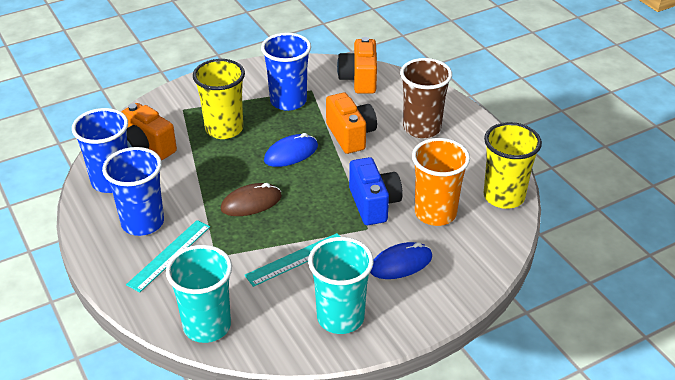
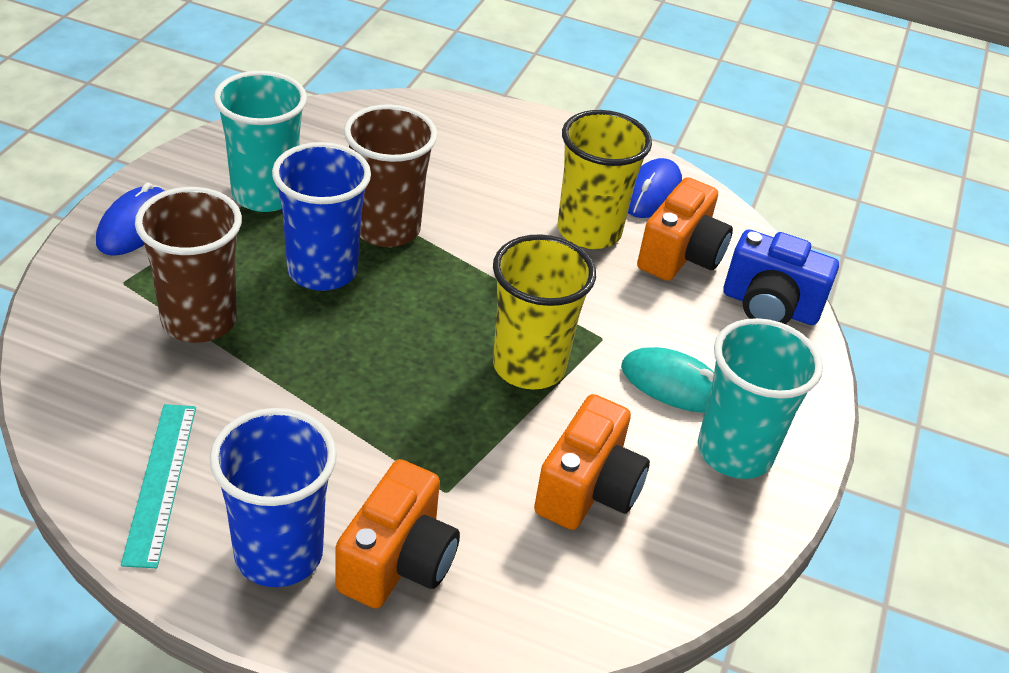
blue cup: [72,108,128,193] [102,147,164,236] [261,33,311,111] = 3 -> [209,408,337,587] [272,142,371,291] = 2
brown cup: [400,58,452,138] = 1 -> [135,187,242,343] [344,104,437,247] = 2
brown mouse: [221,183,282,216] = 1 -> none = 0
orange cup: [412,138,470,226] = 1 -> none = 0
turquoise mouse: none = 0 -> [621,347,714,413] = 1
turquoise ruler: [126,220,210,292] [244,233,340,287] = 2 -> [121,404,196,568] = 1

